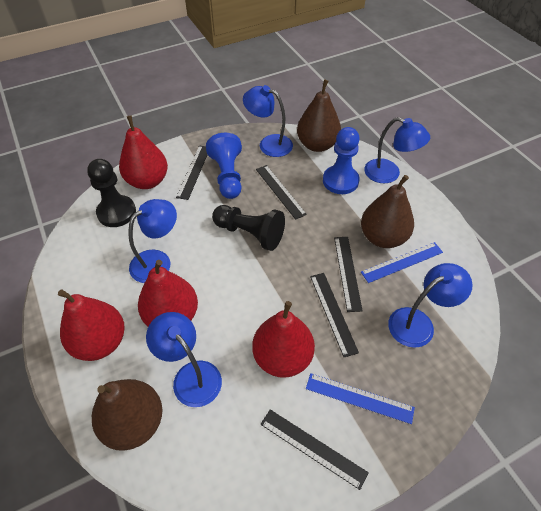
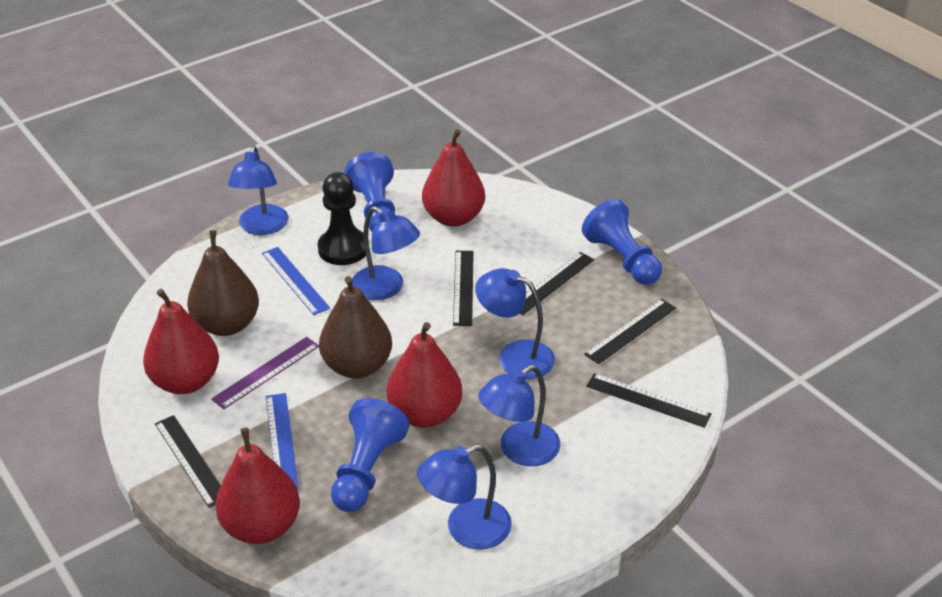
black pawn: [87,159,136,227] [212,205,285,251] = 2 -> [317,172,366,265] = 1
blue pawn: [206,133,242,199] [323,127,360,194] = 2 -> [331,398,409,512] [345,152,395,231] [582,199,662,285] = 3
brown pear: [92,379,163,451] [297,80,341,152] [361,175,414,248] = 3 -> [187,230,259,336] [319,276,392,379] = 2
purple ruler: none = 0 -> [211,337,319,409] = 1

